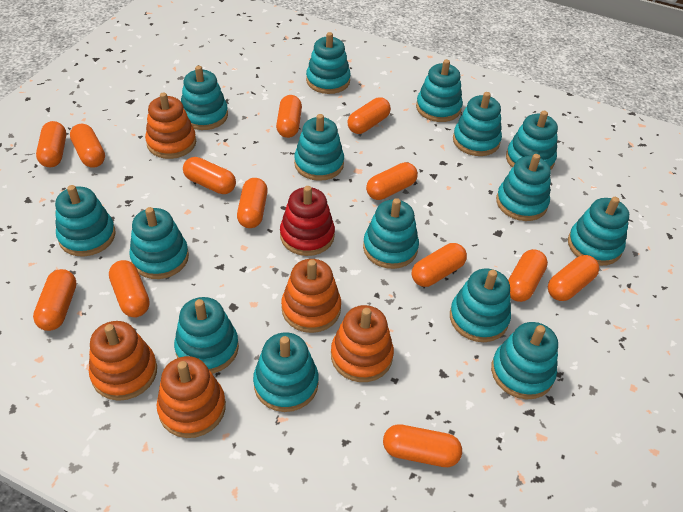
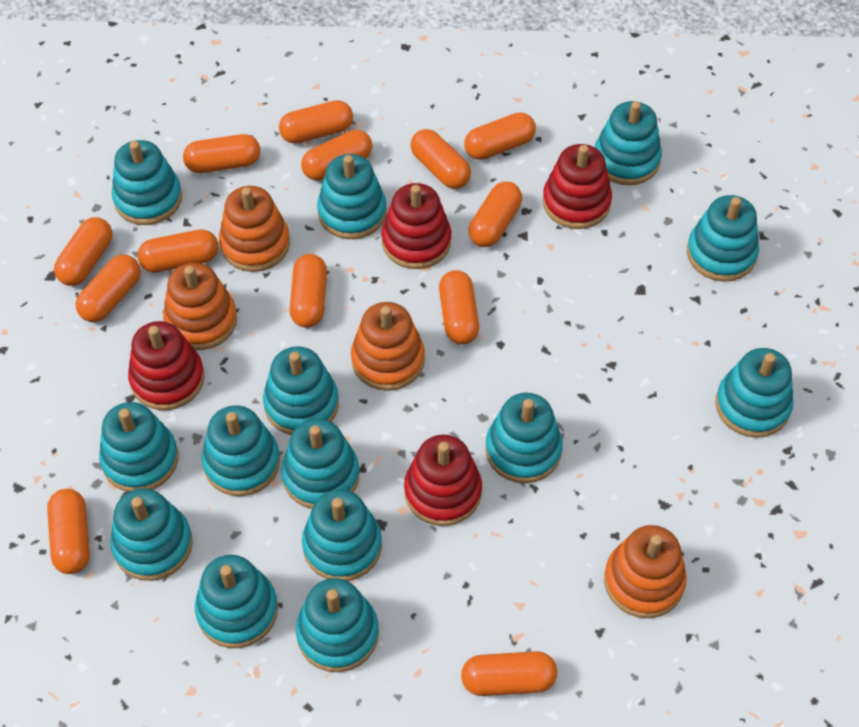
orange stacking toy: [89,321,157,401] [145,92,196,159] [157,356,226,438] [281,259,341,333] [331,305,394,382] = 5 -> [163,262,237,350] [219,186,290,272] [351,302,425,391] [604,525,687,618] = 4
red stacking toy: [280,186,335,256] = 1 -> [128,321,205,410] [381,183,451,269] [404,435,482,526] [542,144,612,229] = 4
turquoise stacking toy: [55,185,116,256] [129,207,189,279] [174,297,239,374] [181,66,228,130] [253,332,318,412] [294,114,344,181] [306,32,351,94] [363,198,419,269] [416,59,463,122] [450,268,511,342] [453,92,502,156] [491,322,558,399] [496,154,551,221] [506,111,558,170] [568,197,629,266] = 15 -> [99,402,178,492] [110,488,193,581] [112,140,182,225] [195,555,278,648] [202,405,280,496] [263,346,339,435] [281,419,359,509] [296,578,379,672] [302,489,382,581] [317,154,387,239] [485,393,563,483] [595,101,662,185] [687,195,759,282] [715,348,793,438] = 14

